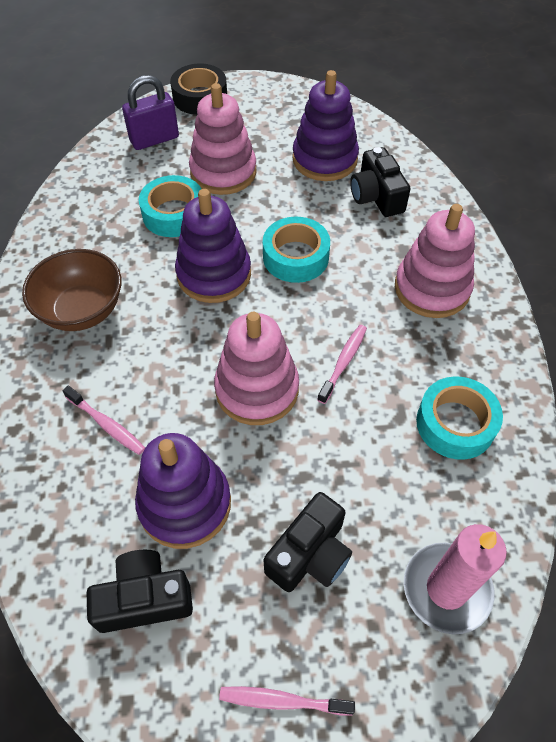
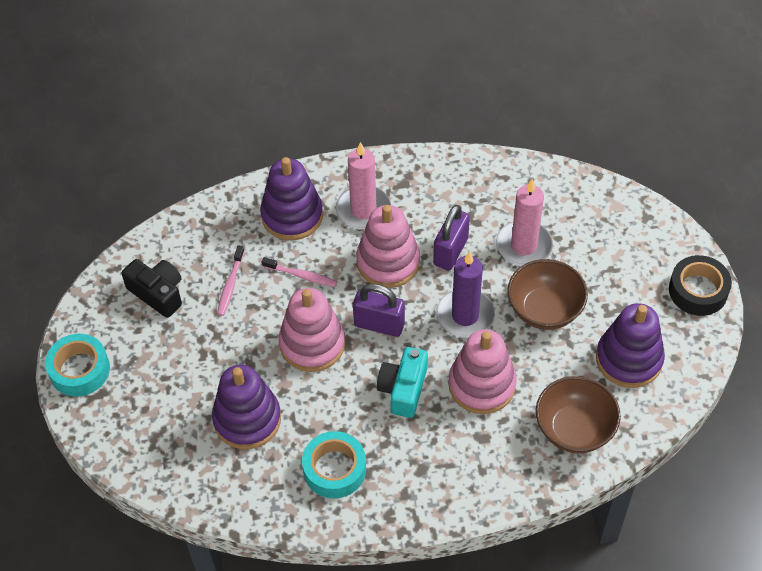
black camera: [87,550,193,633] [264,492,352,592] [350,147,410,217] = 3 -> [121,259,182,318] = 1
brown bowl: [22,249,122,331] = 1 -> [507,259,588,330] [536,376,621,453] = 2
pink candle: [404,524,507,634] = 1 -> [336,142,391,230] [496,179,553,266] = 2
pink toothbrush: [62,386,145,455] [219,686,355,716] [317,325,367,404] = 3 -> [217,245,244,316] [261,257,338,287] = 2
purple candle: none = 0 -> [436,251,495,338] = 1
purple padlock: [122,75,179,150] = 1 -> [353,284,405,337] [433,205,470,270] = 2
turquoise camera: none = 0 -> [377,347,428,418] = 1
turquoise tape: [139,175,201,237] [263,217,330,283] [416,376,503,460] = 3 -> [45,334,110,397] [302,431,366,499] = 2

